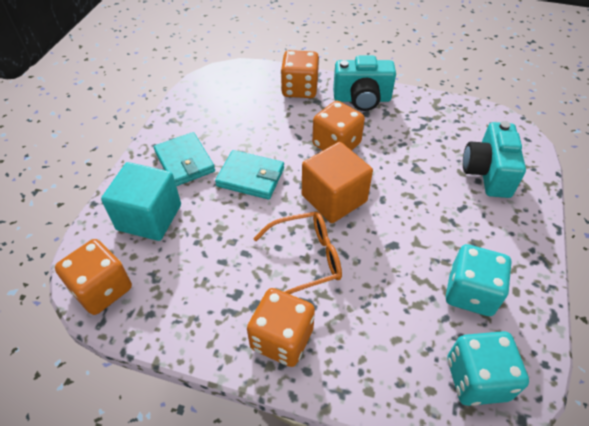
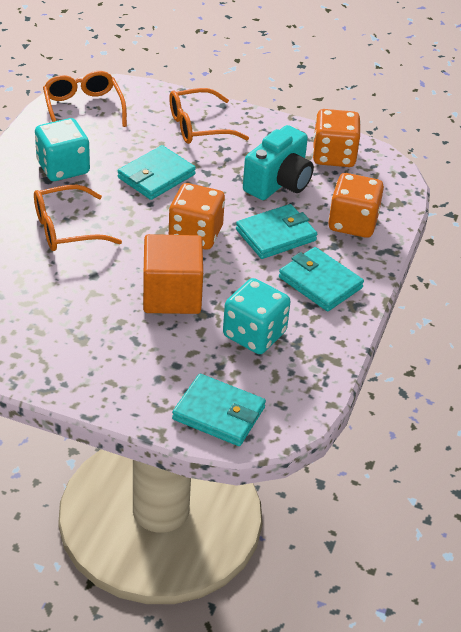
orange dice: [55,239,132,315] [247,288,315,367] [281,50,319,98] [312,101,365,151] = 4 -> [168,183,225,249] [313,109,361,167] [328,173,384,238] = 3
orange glasses: [253,212,342,294] = 1 -> [34,185,122,251] [43,71,127,127] [169,88,249,144] = 3
turquoise camera: [333,56,396,111] [463,121,526,198] = 2 -> [243,125,314,200] = 1
turquoise cube: [101,162,181,241] = 1 -> none = 0
turquoise wallet: [154,132,215,186] [215,150,284,199] = 2 -> [118,145,196,200] [172,374,266,446] [236,204,317,259] [279,247,364,311] = 4

